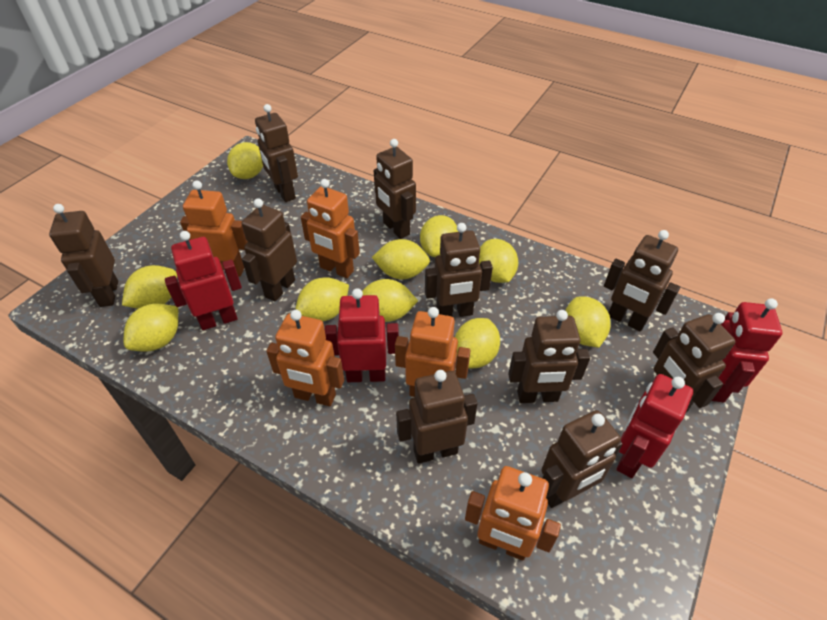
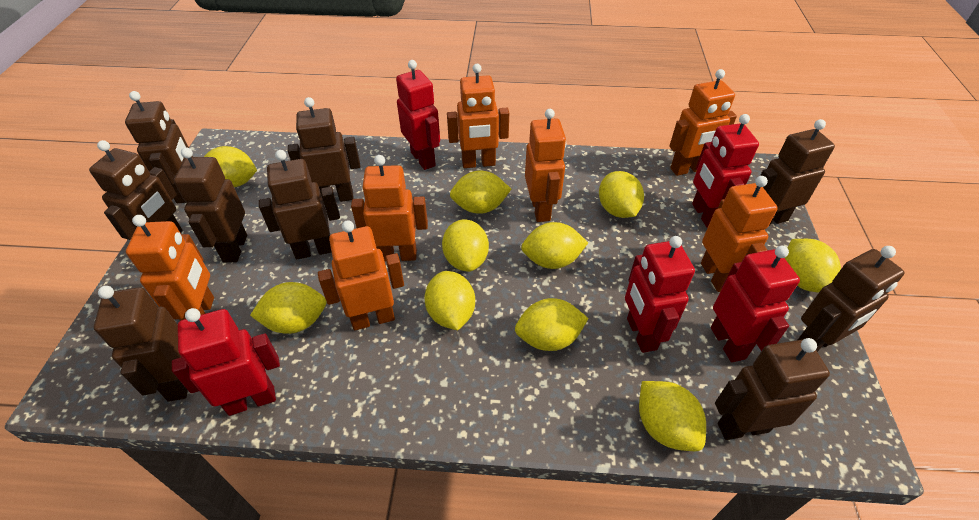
brown robot: [49,204,118,307] [242,198,297,302] [255,104,298,202] [374,139,416,239] [396,370,478,464] [425,223,493,317] [508,310,590,403] [541,410,623,508] [604,230,680,332] [653,313,736,412] = 10 -> [89,140,182,240] [94,286,188,402] [125,91,193,203] [174,147,247,262] [259,150,340,259] [288,97,360,202] [715,338,830,440] [760,119,835,226] [798,246,904,352] = 9
orange robot: [180,180,248,276] [266,310,344,406] [301,179,360,278] [395,307,471,397] [465,466,561,560] = 5 -> [126,215,214,321] [318,220,404,330] [351,155,428,262] [447,64,509,168] [525,109,566,222] [669,69,737,176] [701,176,778,292] = 7
red robot: [165,231,242,330] [325,288,399,382] [616,374,693,478] [712,299,783,402] = 4 -> [172,308,280,416] [396,60,440,170] [625,236,695,353] [692,114,759,228] [711,246,800,362] = 5

